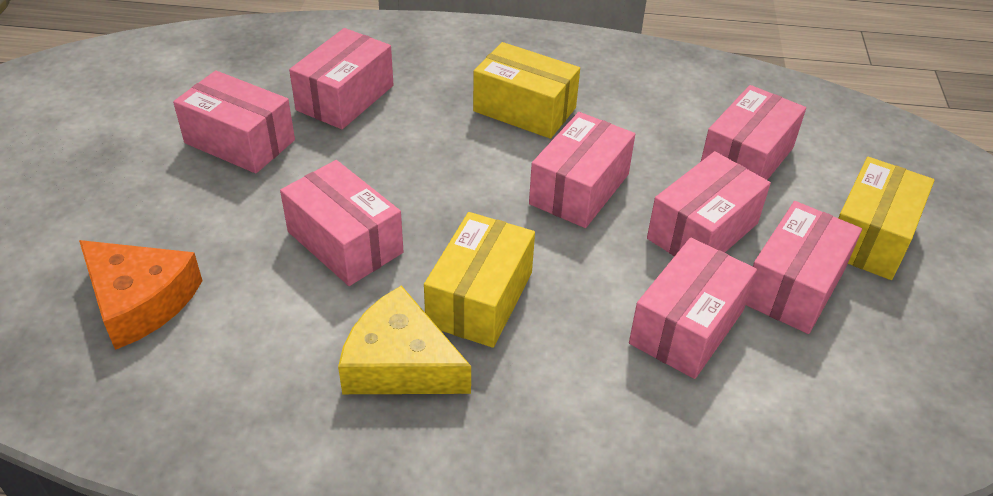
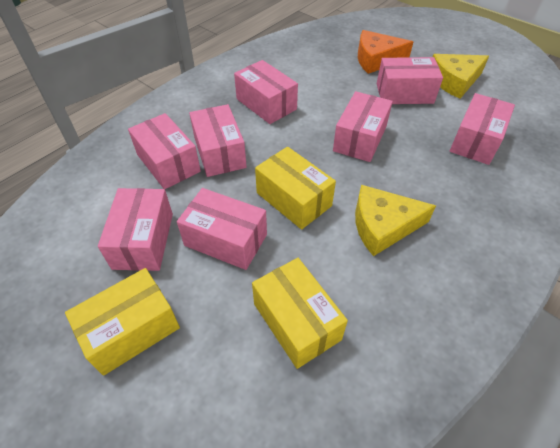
yellow cheese: [338,285,471,394] = 1 -> [355,185,436,256] [433,54,489,99] = 2

